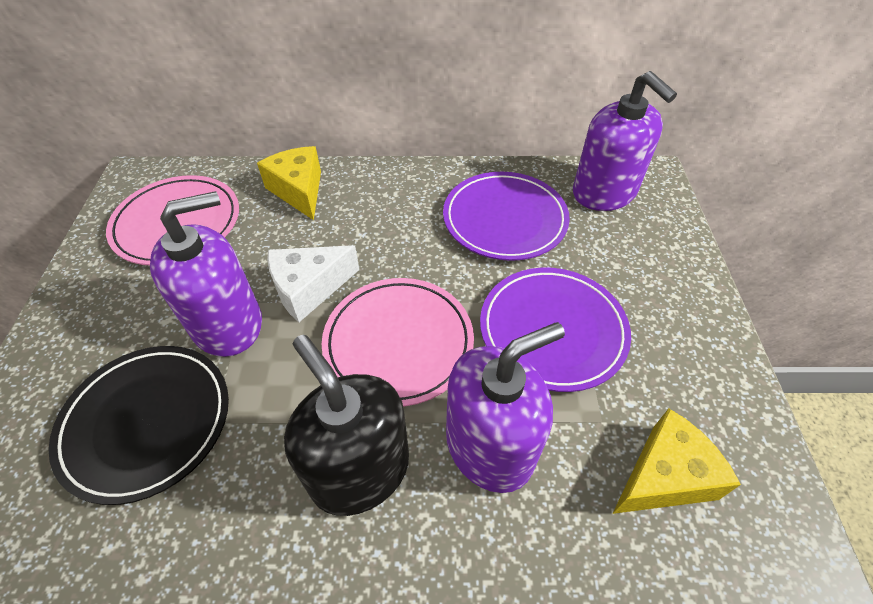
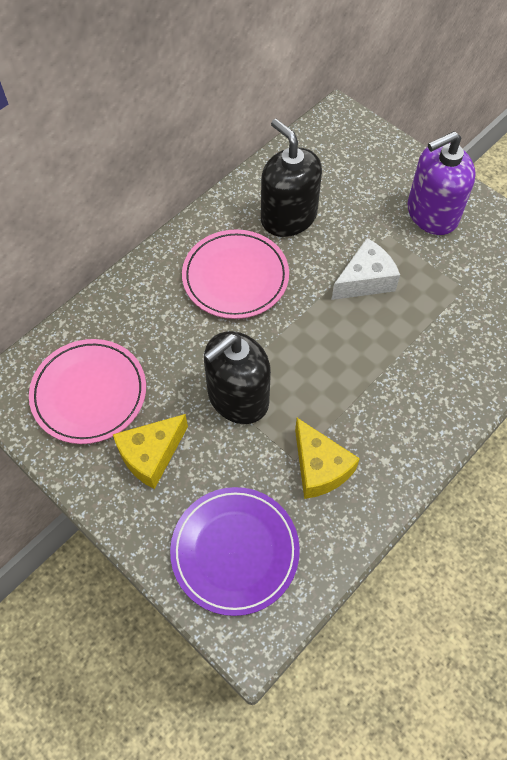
black plate: [49,346,229,505] = 1 -> none = 0
black soap dispenser: [284,335,409,516] = 1 -> [204,331,271,424] [261,119,322,237] = 2
purple plate: [443,172,570,261] [480,267,631,392] = 2 -> [170,487,300,616] = 1
purple soap dispenser: [150,191,262,357] [446,322,565,493] [573,71,677,211] = 3 -> [407,131,476,235] = 1

